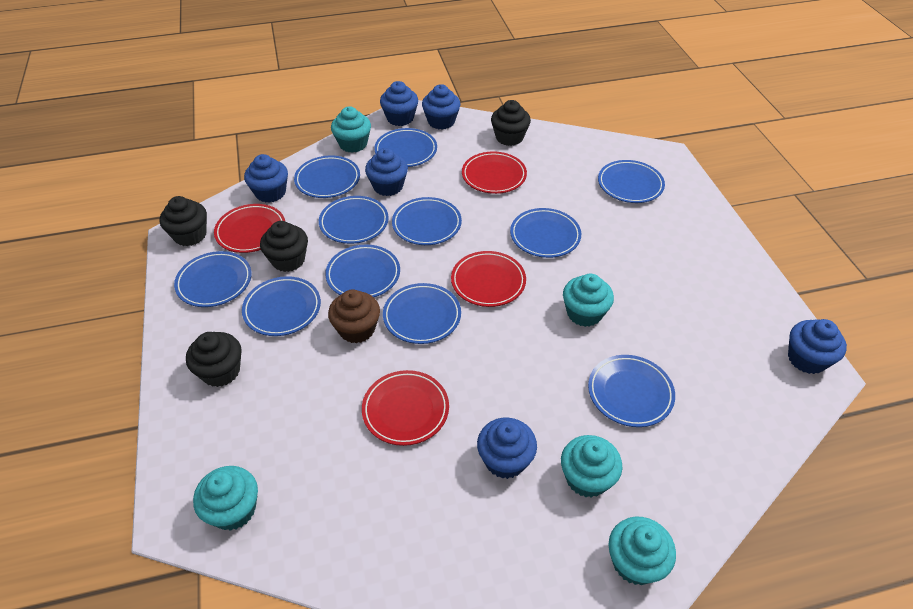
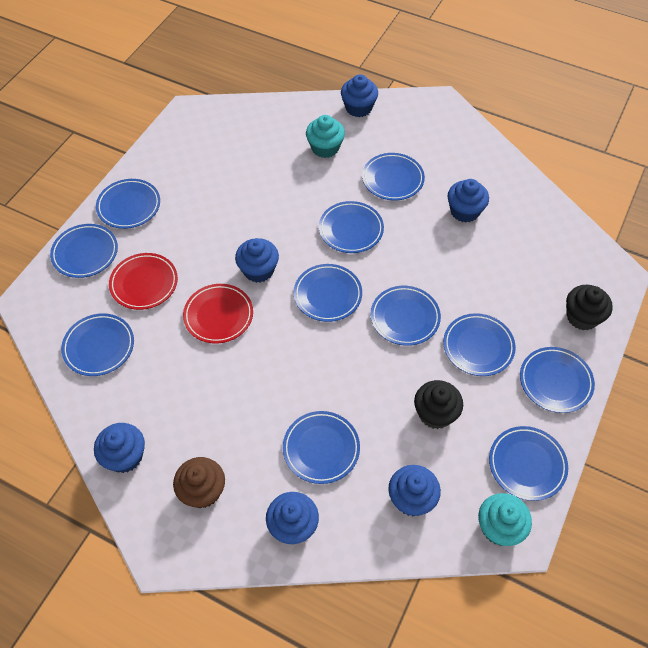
black cupcake: [160,196,207,246] [186,332,242,387] [260,221,308,272] [491,100,531,146] = 4 -> [414,380,463,429] [566,285,613,331] = 2
red plate: [214,204,285,253] [362,370,449,446] [451,251,526,307] [462,151,527,194] = 4 -> [109,253,178,310] [183,284,253,344] = 2
turquoise cupcake: [193,466,258,531] [331,106,371,153] [561,435,622,498] [563,274,614,327] [608,517,676,585] = 5 -> [306,115,345,158] [478,493,532,546] = 2

